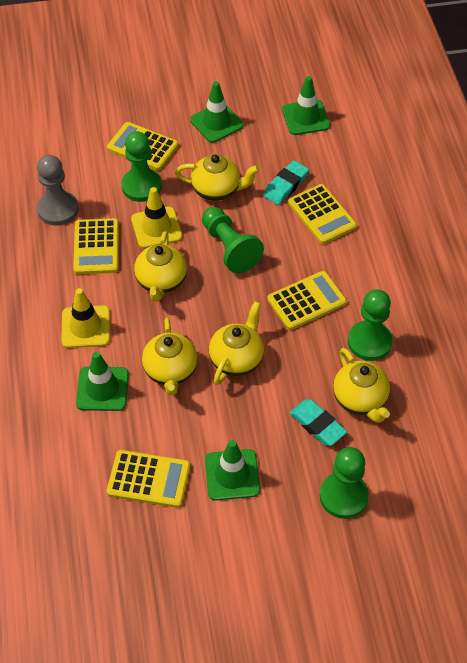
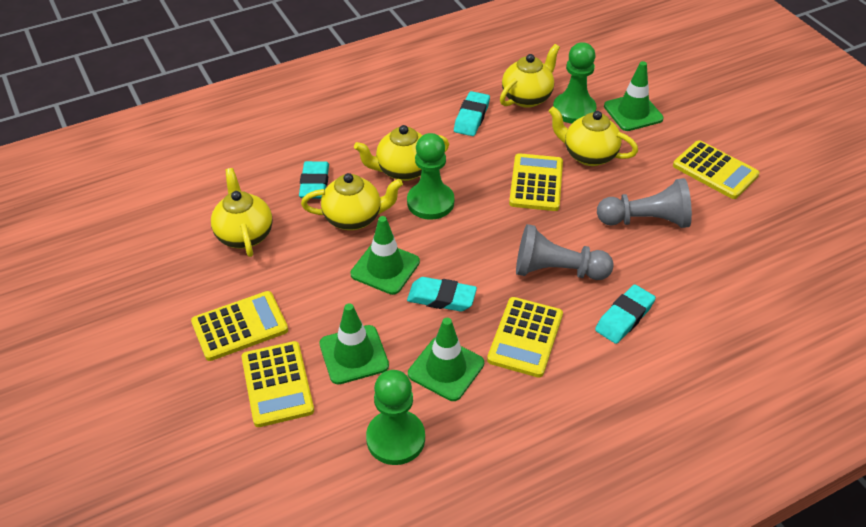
green pawn: [121,131,162,202] [202,207,264,273] [320,447,369,519] [348,290,393,361] = 4 -> [366,370,425,465] [407,133,454,220] [553,42,597,124] = 3
grey pawn: [37,155,79,226] = 1 -> [516,224,614,280] [597,178,692,228] = 2
turquoise eraser: [263,161,309,205] [289,399,347,446] = 2 -> [299,161,329,199] [407,277,477,312] [454,91,490,136] [595,284,656,344] = 4
yellow traffic cone: [61,288,110,348] [131,187,182,248] = 2 -> none = 0

